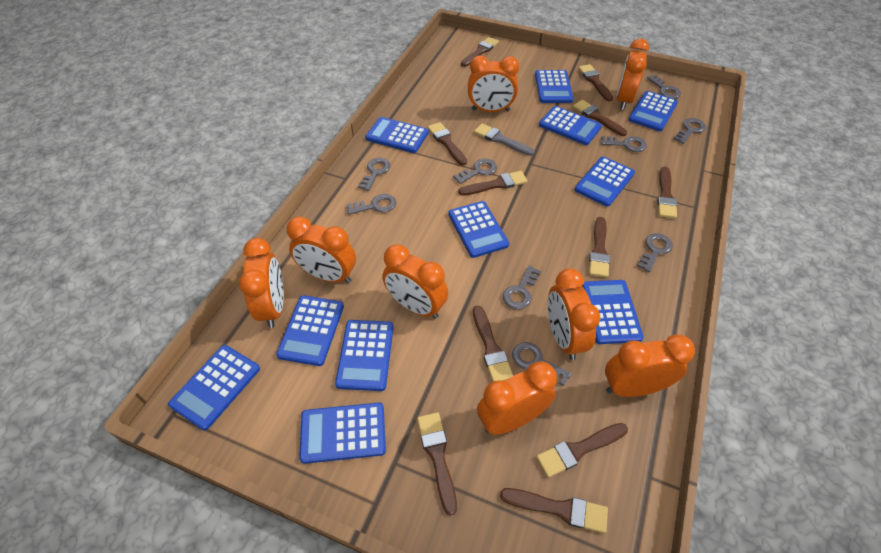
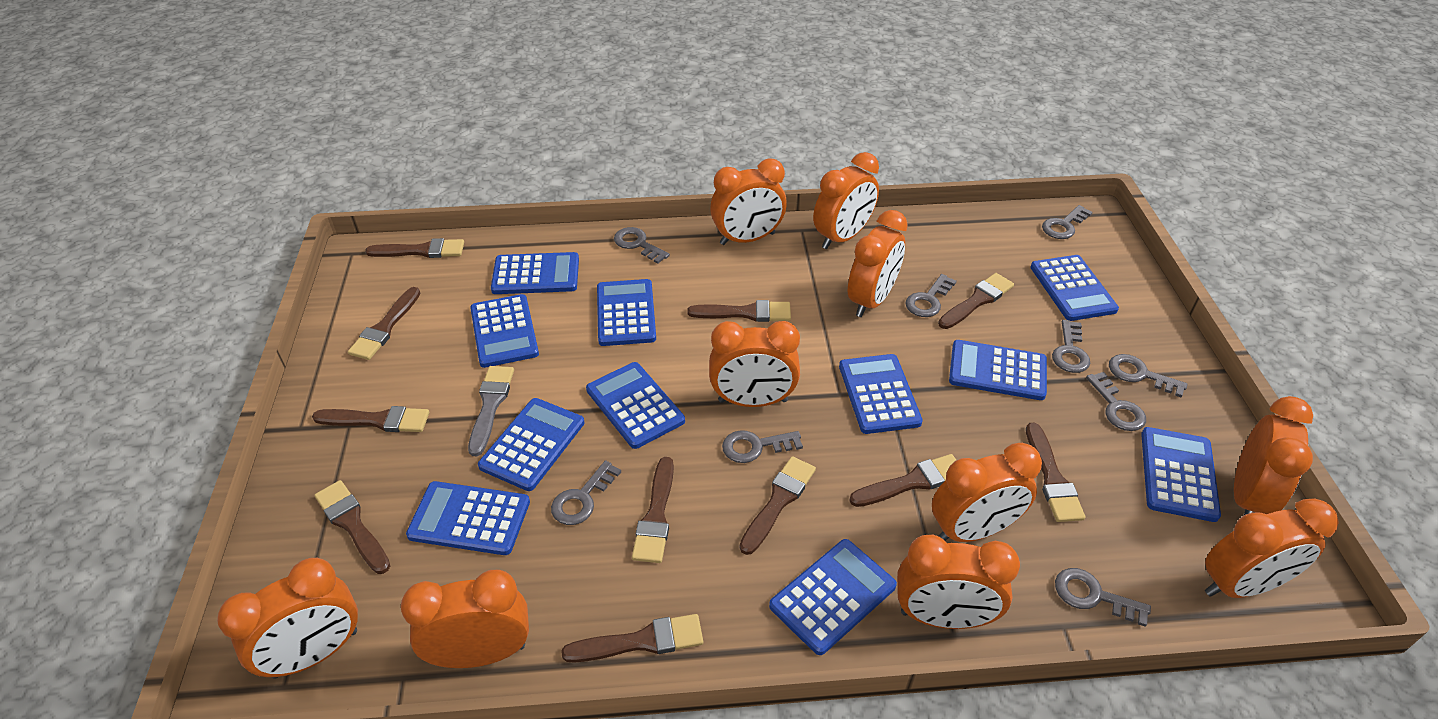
orange clock: [239,238,284,328] [287,216,356,283] [382,244,448,319] [468,55,519,112] [477,361,557,435] [548,268,600,360] [605,335,695,397] [616,39,649,110] = 8 -> [217,558,358,679] [401,570,529,668] [709,321,800,407] [710,159,787,245] [813,152,879,249] [848,210,908,317] [897,535,1020,629] [932,443,1042,542] [1205,498,1338,598] [1234,396,1313,515] = 10

